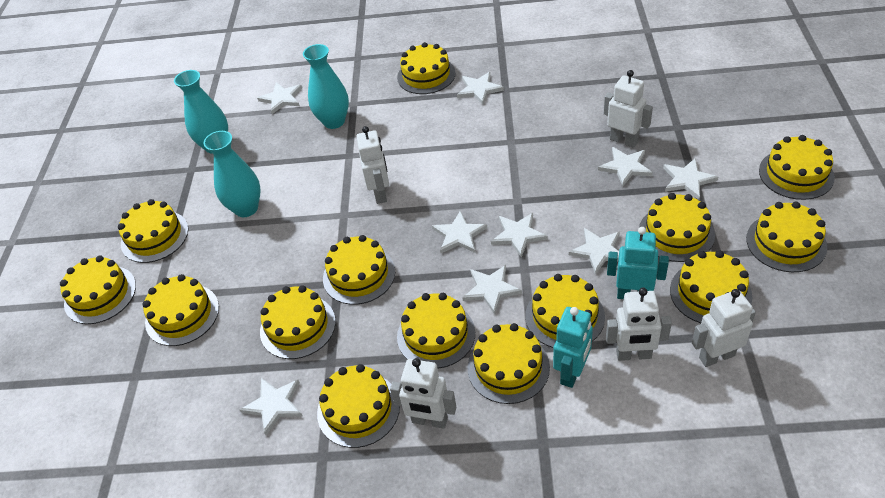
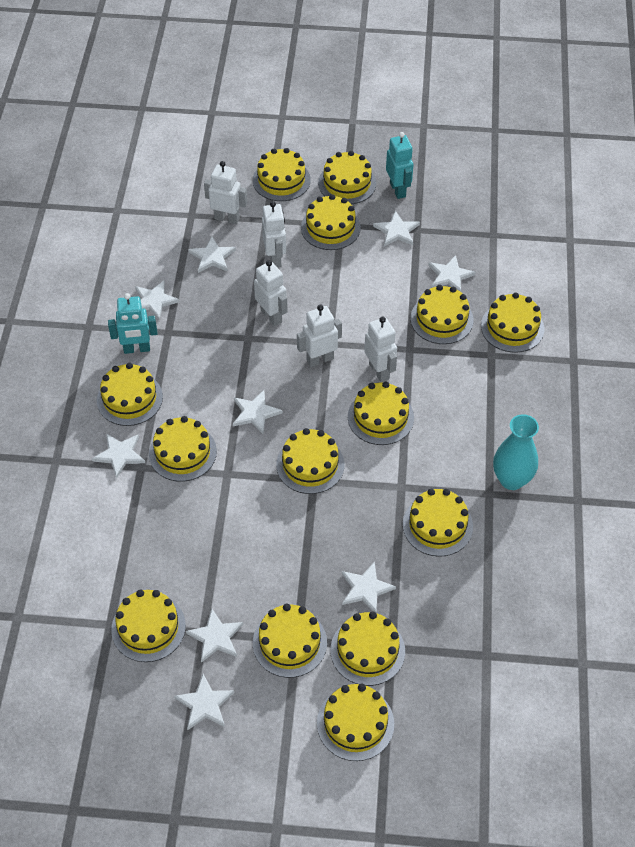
turquoise vase: [174,70,228,154] [203,131,261,217] [303,44,349,129] = 3 -> [493,414,539,490] = 1

